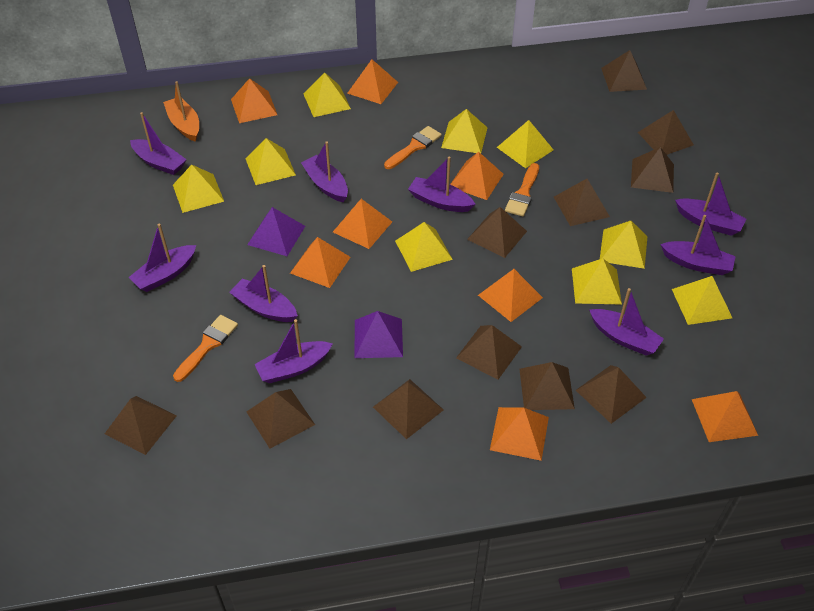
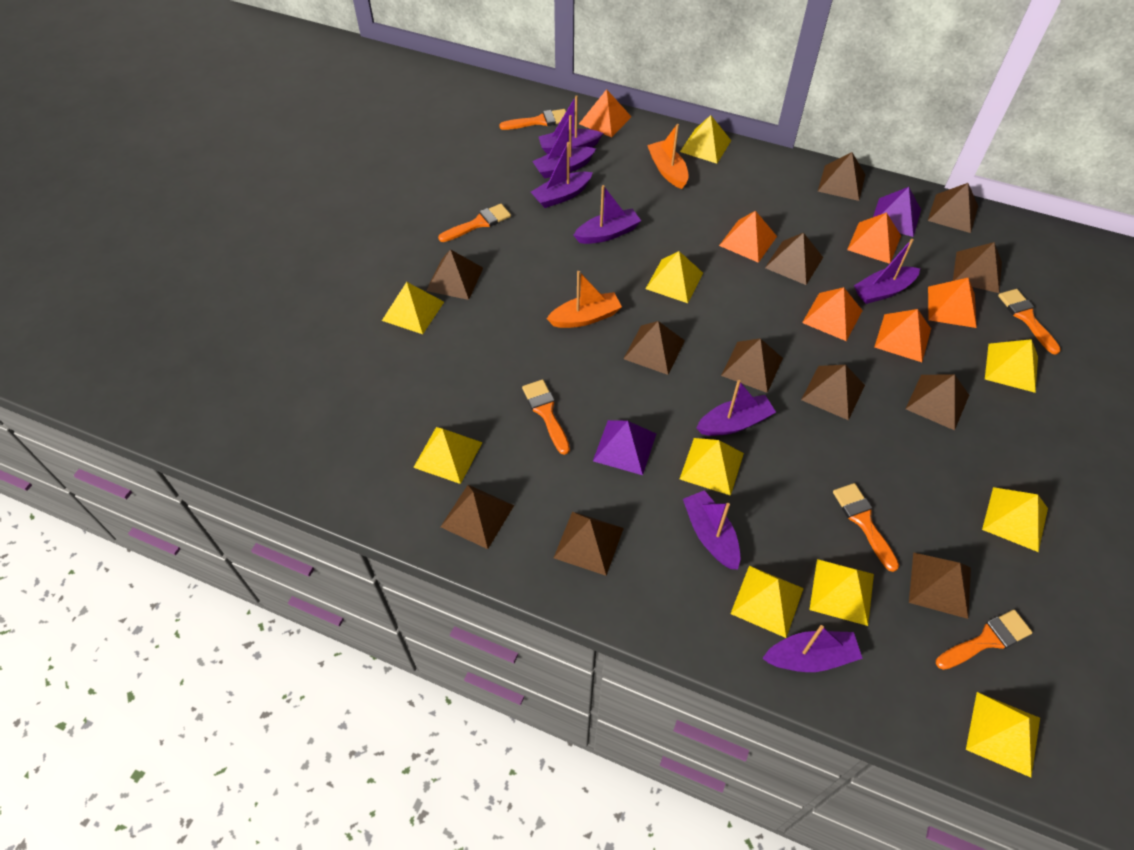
brown pyramid: [105,396,177,455] [247,389,315,449] [373,379,443,439] [456,325,522,380] [467,207,527,258] [520,362,575,410] [554,179,610,226] [576,365,647,424] [601,50,647,92] [631,147,674,193] [638,110,694,155] = 11 -> [426,249,483,300] [441,485,514,549] [554,512,624,576] [624,321,685,375] [721,338,783,393] [765,233,823,285] [801,365,865,420] [818,152,865,201] [906,374,969,430] [909,552,971,619] [928,183,978,233] [953,242,1002,293] = 12
orange boat: [163,81,199,142] = 1 -> [547,271,622,328] [647,124,689,189] = 2
orange brush: [173,315,238,382] [384,126,442,169] [505,163,539,216] = 3 -> [438,204,511,242] [499,109,566,130] [522,380,570,455] [833,483,899,572] [936,610,1033,670] [998,289,1061,355] = 6
orange pyramid: [231,78,277,123] [290,237,351,288] [333,199,392,249] [347,59,398,104] [450,152,504,200] [478,269,543,322] [490,407,549,461] [692,391,758,442] = 8 -> [579,89,632,137] [719,211,777,263] [802,287,863,341] [847,212,901,264] [874,309,931,362] [928,278,977,328] = 6
purple boat: [128,224,196,292] [130,112,187,175] [229,265,298,322] [254,319,333,383] [301,142,348,203] [408,157,475,212] [589,288,664,355] [660,215,736,275] [675,173,746,236] = 9 -> [531,142,593,208] [532,115,596,178] [538,95,603,154] [573,185,641,244] [683,490,740,569] [696,380,776,436] [763,625,863,672] [854,239,920,304] = 8
yellow pyramid: [173,165,224,213] [245,138,296,185] [303,72,351,117] [395,222,453,272] [441,109,488,153] [497,120,553,168] [572,258,622,305] [600,221,648,269] [672,276,732,325] = 9 -> [382,282,444,334] [413,427,482,484] [646,251,703,303] [680,115,731,164] [680,438,744,496] [730,566,804,638] [809,559,874,626] [966,692,1040,777] [982,487,1048,552] [985,339,1038,393] = 10

